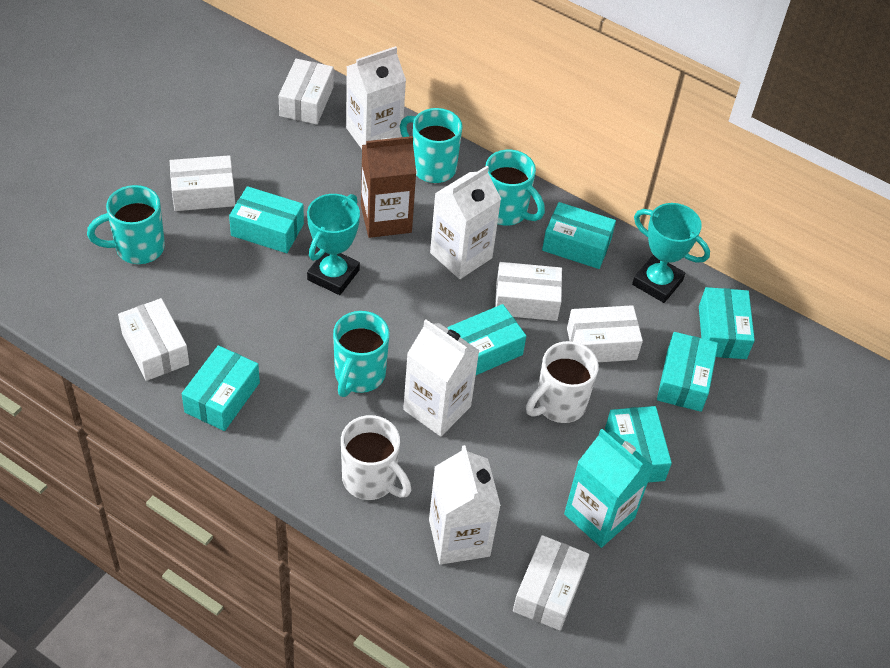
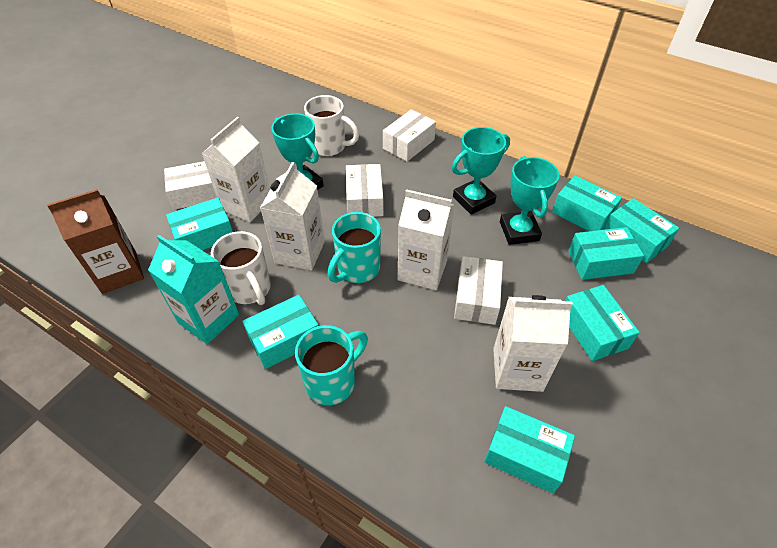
turquoise mug: [87,185,165,264] [333,311,390,397] [400,108,462,183] [486,150,545,226] = 4 -> [295,325,368,405] [328,212,381,283] = 2
turquoise trophy: [307,194,360,295] [632,203,710,303] = 2 -> [271,113,324,190] [452,127,510,215] [500,156,560,245] = 3
white box: [118,298,189,381] [170,155,235,211] [279,59,333,125] [495,262,562,321] [513,535,589,631] [567,305,643,362] = 6 -> [164,161,217,210] [346,164,384,217] [383,109,436,162] [454,256,503,325] = 4

